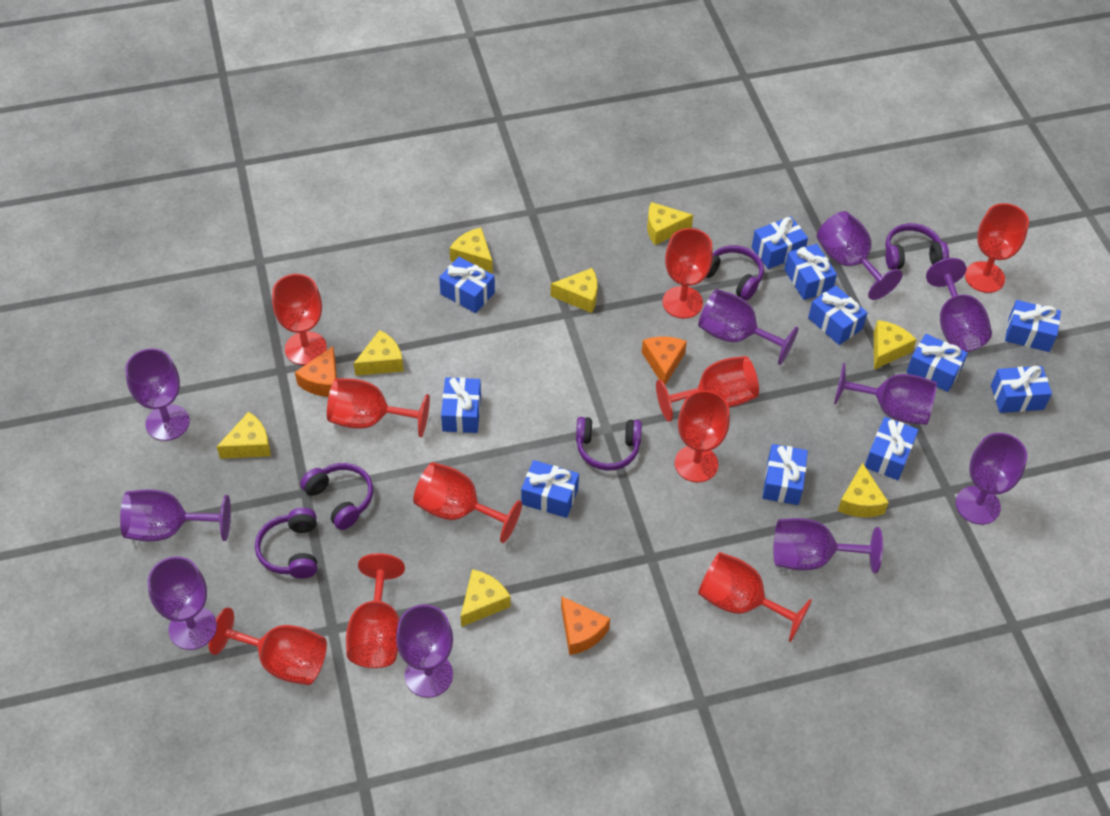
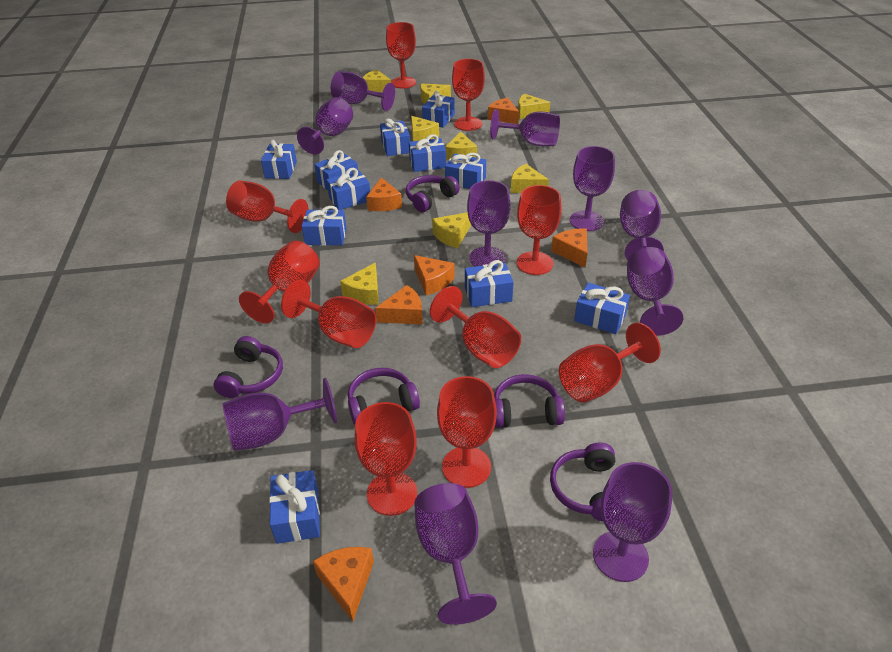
orange cheese: [295,346,337,397] [561,596,610,655] [642,336,687,385] = 3 -> [313,547,374,621] [366,177,402,211] [375,285,422,324] [414,255,455,295] [488,98,519,124] [551,229,588,268] = 6

